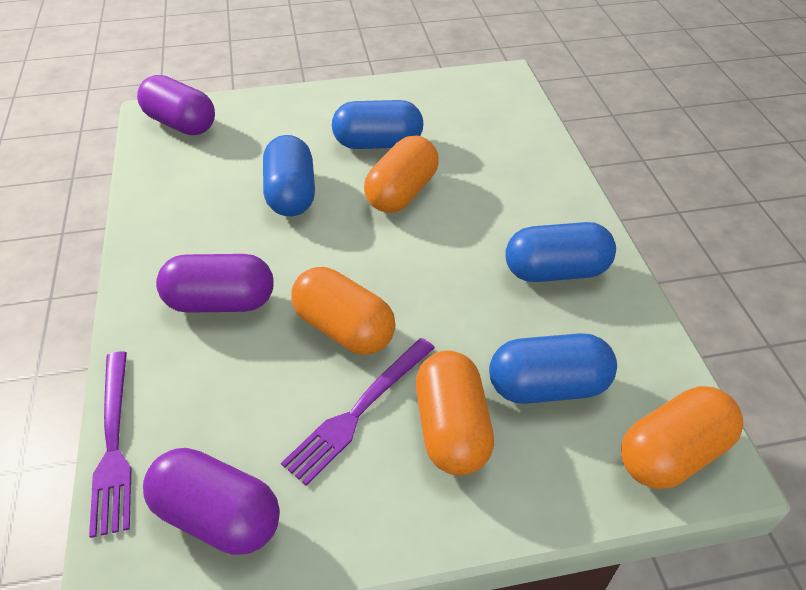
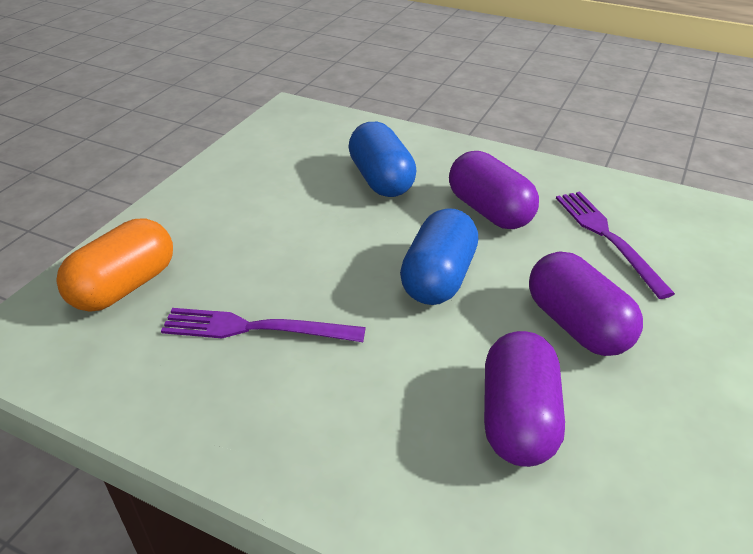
blue capsule: [263,135,315,216] [332,100,424,149] [489,333,617,404] [505,222,616,282] = 4 -> [349,122,417,197] [400,208,478,305] = 2
orange capsule: [292,267,396,355] [364,135,439,213] [416,351,494,475] [621,386,744,489] = 4 -> [56,218,173,312] = 1

